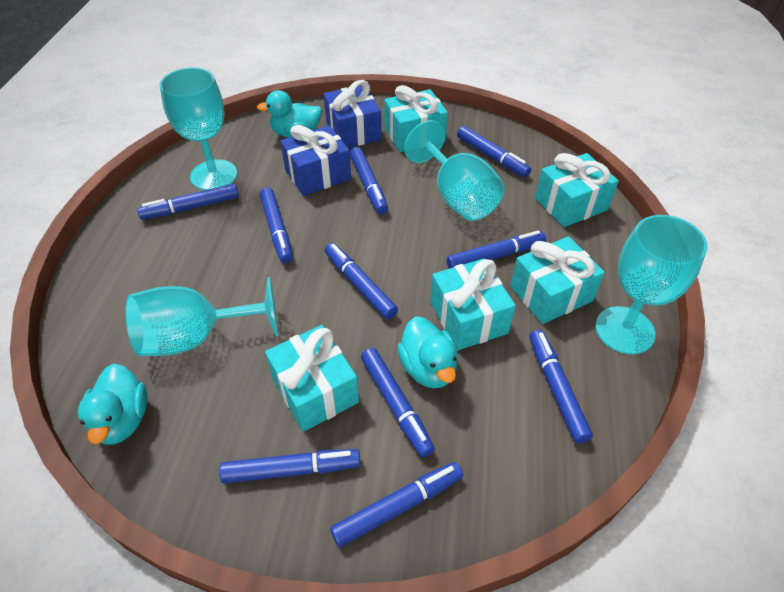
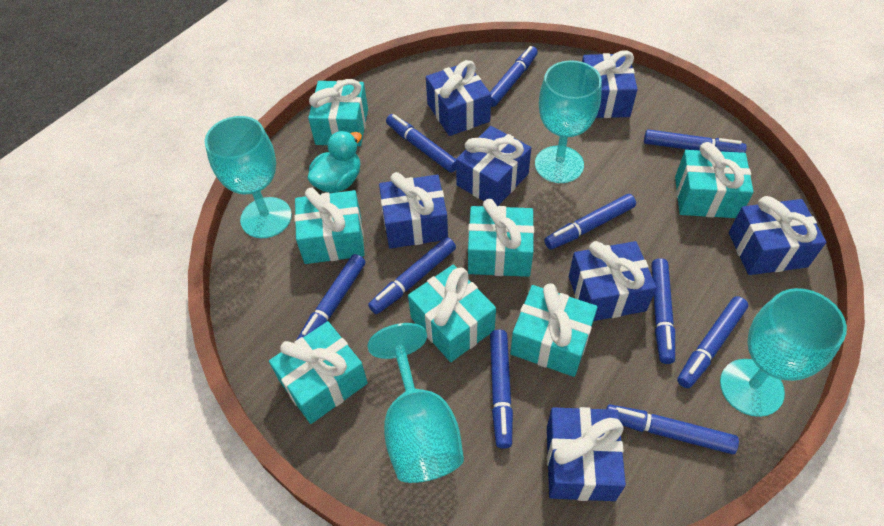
blue gift: [280,125,351,196] [324,80,382,148] = 2 -> [379,172,448,249] [426,60,491,136] [456,126,531,206] [547,407,626,501] [569,241,656,321] [582,50,638,118] [729,196,826,275] = 7
turquoise duck: [78,363,148,445] [257,90,322,137] [397,316,458,388] = 3 -> [308,131,362,193] = 1
turquoise gift: [265,325,359,432] [384,85,448,152] [430,259,516,350] [510,236,605,324] [535,153,619,227] = 5 -> [269,321,368,424] [294,187,365,264] [308,79,368,146] [408,264,496,362] [468,199,534,277] [510,283,598,377] [675,142,754,218] = 7

